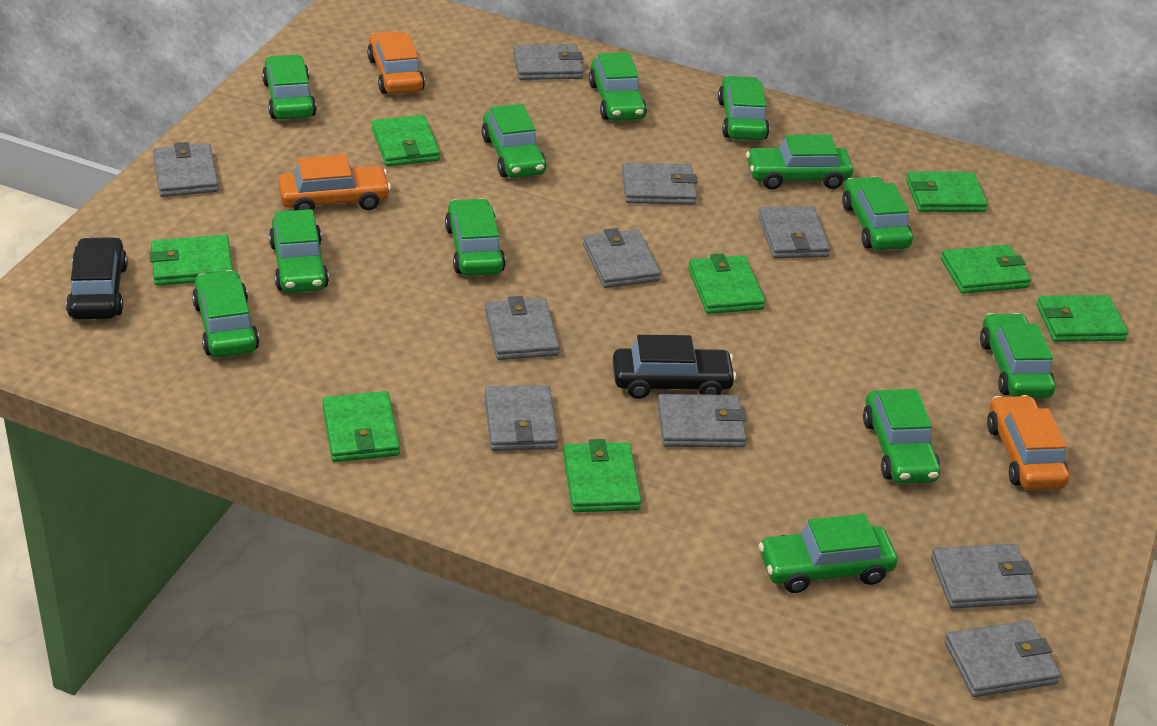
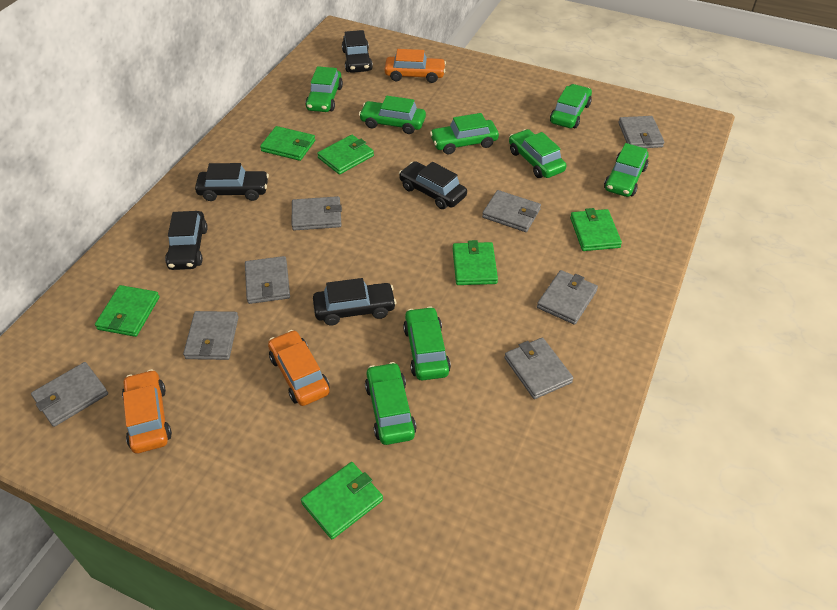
black car: [66,237,128,319] [613,335,737,399] = 2 -> [165,211,208,270] [195,163,269,201] [313,278,396,325] [342,30,373,73] [399,161,467,209] = 5
green car: [192,270,259,357] [262,54,317,120] [269,209,329,293] [445,198,506,276] [482,104,547,178] [589,52,647,121] [718,76,770,140] [746,135,853,189] [759,514,897,593] [842,177,913,250] [863,389,940,484] [980,313,1055,398] = 12 -> [305,66,343,112] [359,96,426,134] [365,362,417,445] [403,307,451,380] [430,113,499,154] [509,129,566,178] [550,84,592,128] [604,143,648,197] = 8
green wallet: [149,235,233,286] [322,391,400,462] [372,115,440,166] [563,439,641,512] [688,254,765,314] [906,172,988,212] [941,245,1031,294] [1037,295,1128,342] = 8 -> [95,285,160,337] [260,126,315,161] [301,462,383,539] [317,135,374,175] [453,240,498,285] [570,208,622,251] = 6
grey wallet: [153,142,219,197] [485,296,559,360] [485,385,558,451] [513,44,583,80] [583,228,661,288] [622,163,697,205] [657,394,746,447] [758,206,830,258] [931,544,1038,609] [944,620,1061,697] = 10 -> [31,362,108,427] [183,311,239,360] [245,256,290,304] [292,196,342,231] [482,190,541,232] [504,338,574,399] [537,270,598,325] [618,116,664,148] = 8

